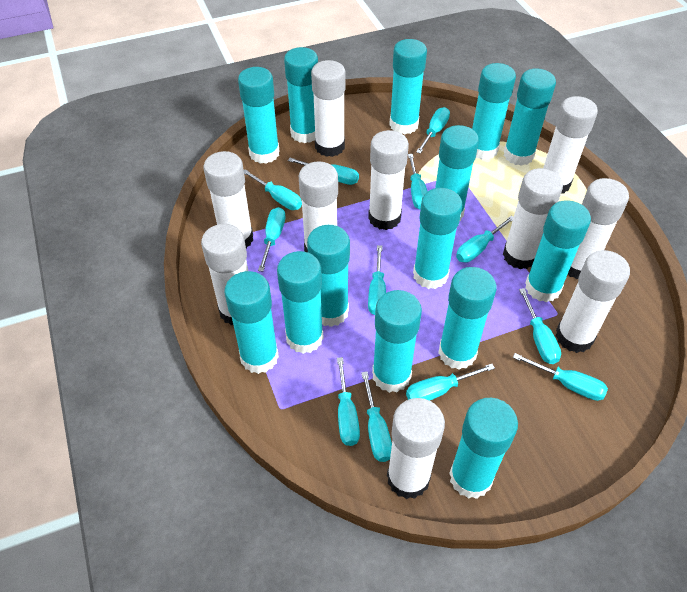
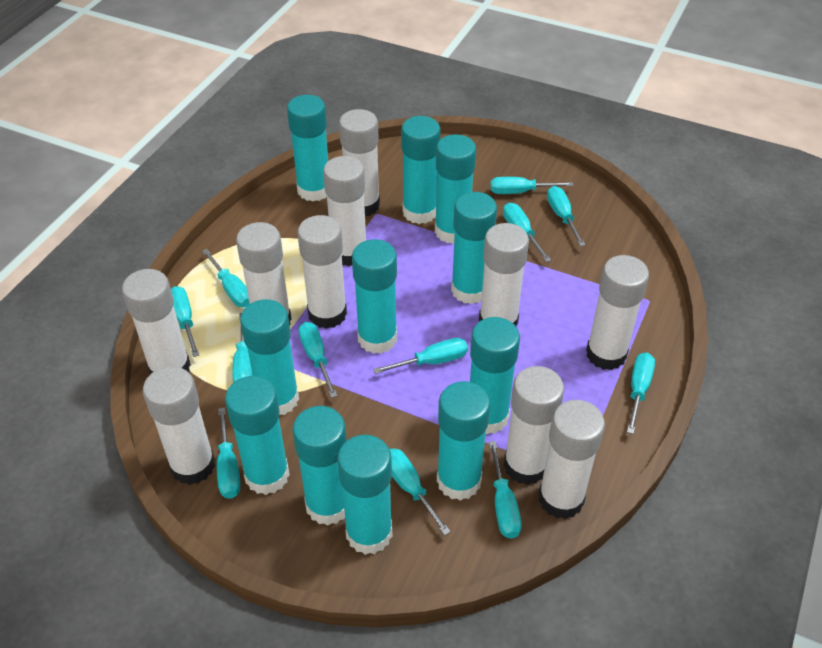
turquoise glue stick: [224,271,279,374] [238,67,280,164] [277,251,324,354] [284,47,318,143] [307,225,350,327] [372,290,422,393] [389,39,427,134] [413,188,463,289] [435,125,479,221] [438,267,497,370] [449,398,518,499] [472,63,516,160] [504,68,556,166] [525,200,591,302] = 14 -> [225,376,290,495] [240,299,299,415] [287,95,328,202] [292,406,347,525] [337,435,393,555] [352,239,397,354] [401,116,441,224] [435,134,476,244] [437,381,490,501] [451,192,497,304] [470,317,520,434] = 11

